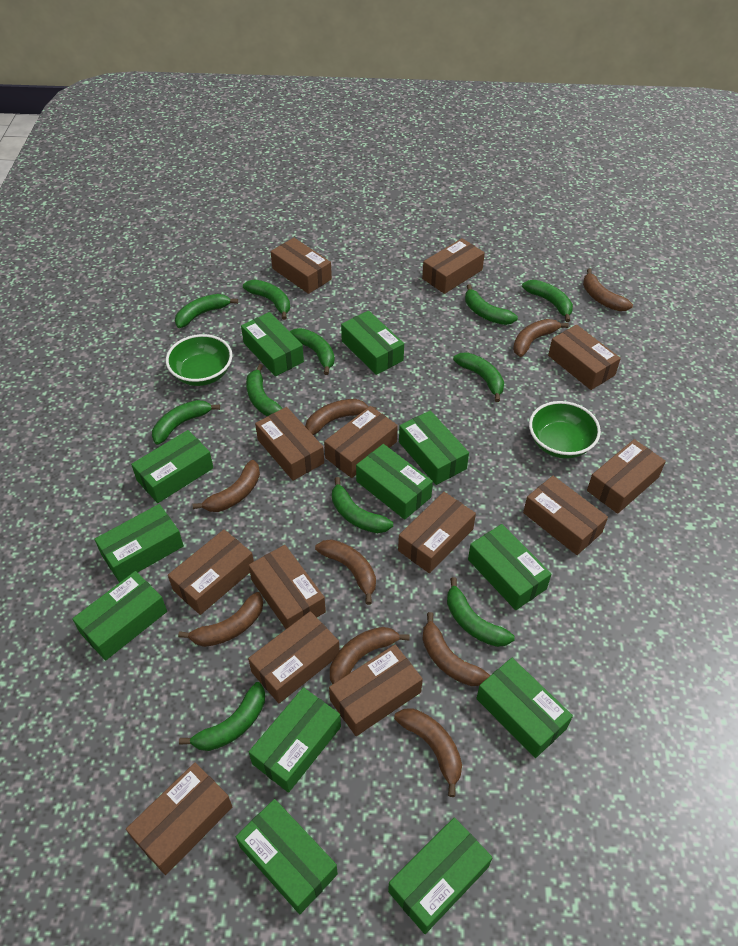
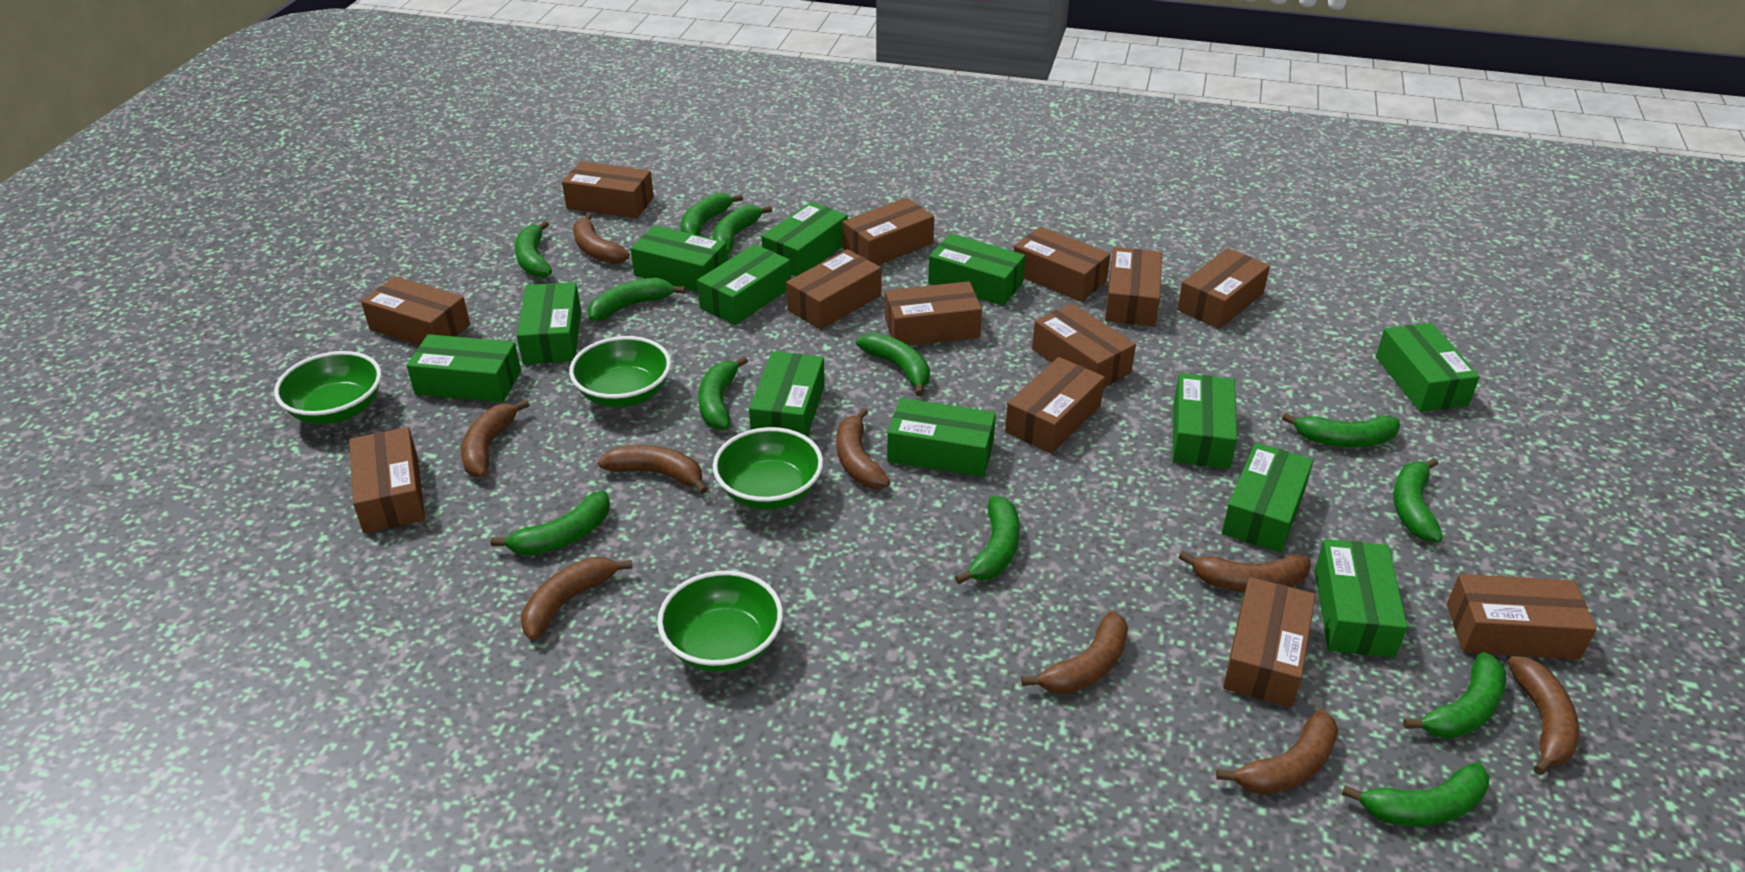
green banana: [152,400,220,445] [175,294,238,328] [179,682,265,751] [243,280,290,320] [246,364,283,416] [289,328,335,375] [332,477,393,533] [447,577,515,647] [453,352,504,402] [465,284,518,325] [522,280,573,322] = 11 -> [491,491,610,556] [515,221,552,278] [588,278,686,321] [681,193,743,235] [698,356,748,430] [713,205,772,255] [856,333,930,396] [955,496,1020,584] [1282,413,1400,447] [1342,762,1489,826] [1393,458,1443,543] [1403,652,1506,739] = 12
green bowl: [166,334,232,386] [529,401,601,459] = 2 -> [274,351,382,424] [569,336,671,407] [657,571,783,672] [713,427,823,510] = 4

